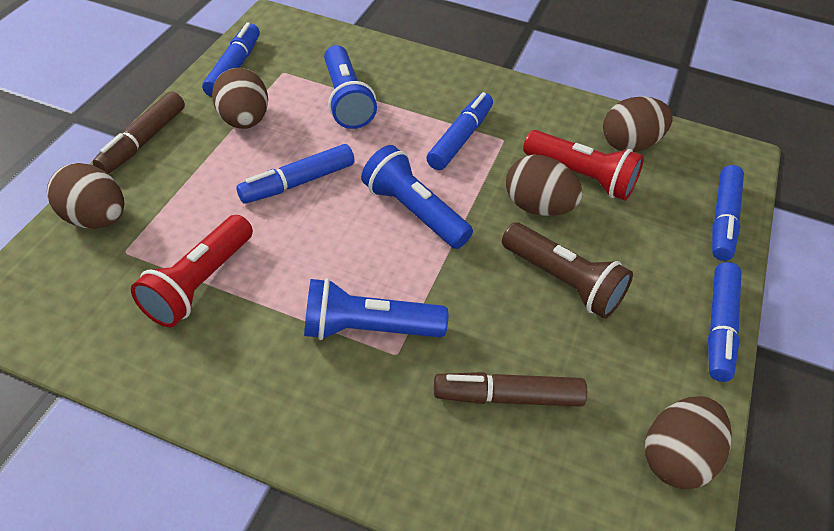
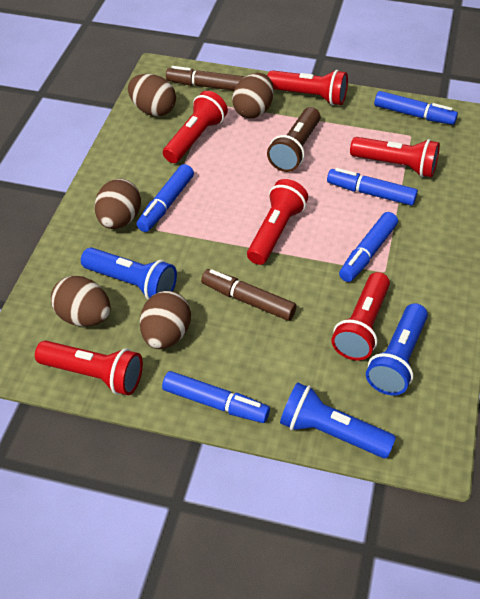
red flashlight: [131,215,253,327] [523,130,644,201] = 2 -> [35,340,143,395] [163,91,228,163] [247,179,308,265] [267,70,348,105] [332,272,390,361] [350,137,440,177] = 6

